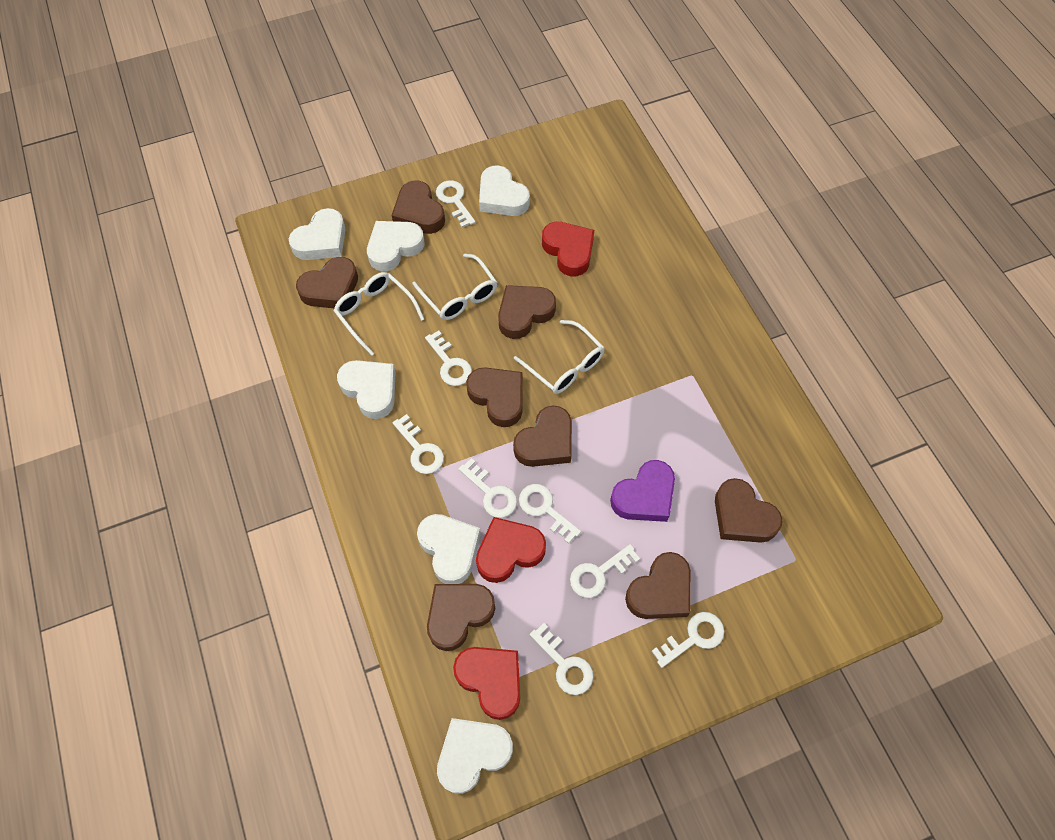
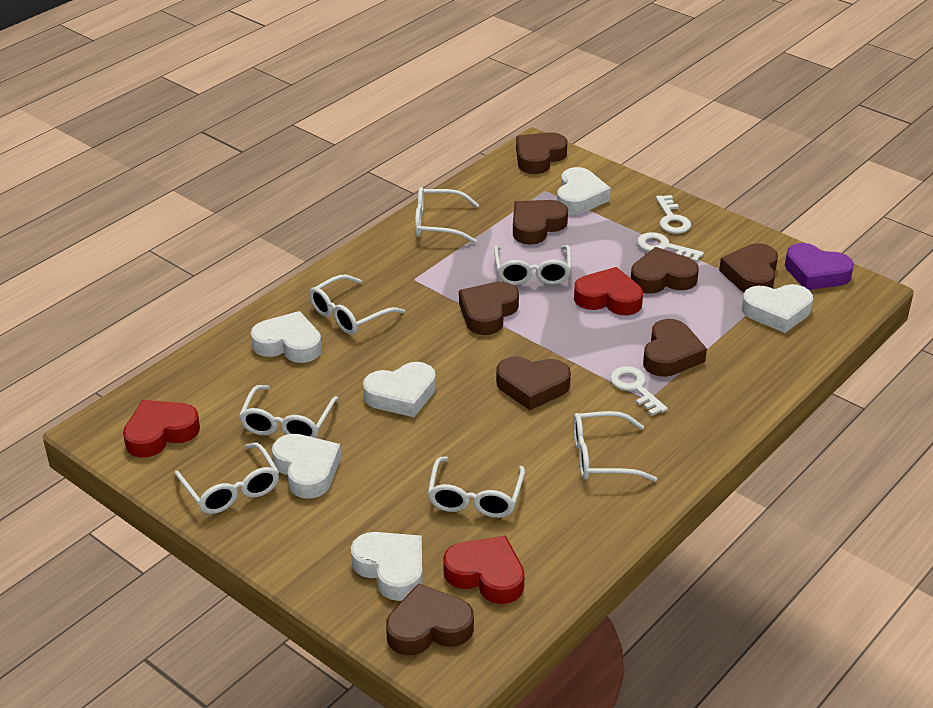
white glasses: [334,272,424,356] [413,254,497,320] [514,320,605,394] = 3 -> [174,443,279,514] [239,385,338,438] [309,275,405,335] [415,187,479,243] [428,456,525,518] [494,245,571,285] [573,411,657,482] = 7
white key: [393,414,444,474] [425,331,472,386] [436,180,475,228] [458,458,517,518] [519,484,581,544] [530,623,594,695] [570,544,640,598] [652,612,724,668] = 8 -> [610,366,668,416] [637,232,704,262] [656,195,691,234] = 3

